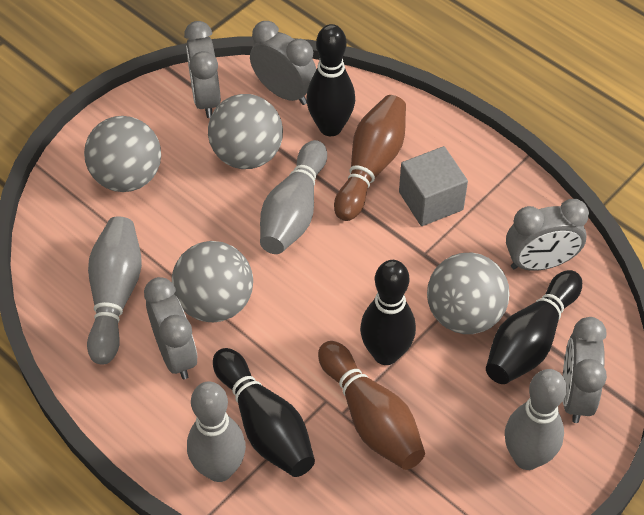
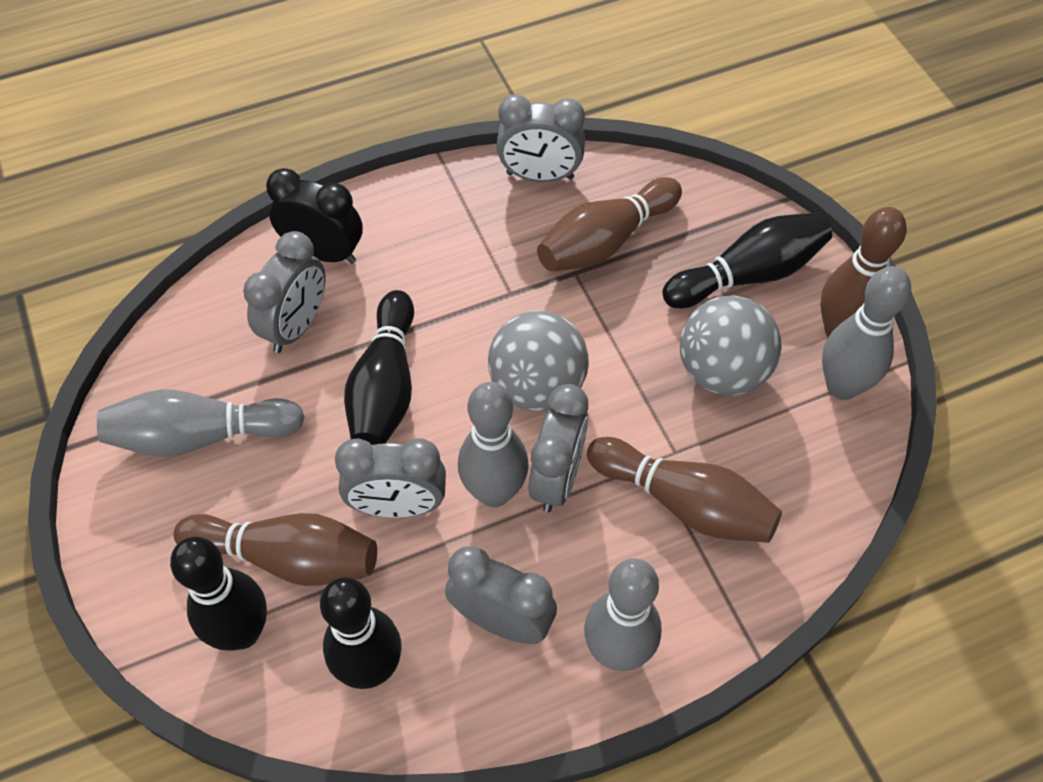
black clock: none = 0 -> [266,168,363,264] = 1
brown bowling pin: [318,341,425,470] [334,95,406,221] = 2 -> [174,513,377,586] [537,177,682,272] [587,437,782,543] [820,207,907,337] = 4
grey ball: [84,116,161,192] [172,241,253,322] [208,94,283,169] [427,253,510,334] = 4 -> [488,311,589,411] [680,295,782,396] = 2
grey cube: [399,146,468,226] = 1 -> none = 0

